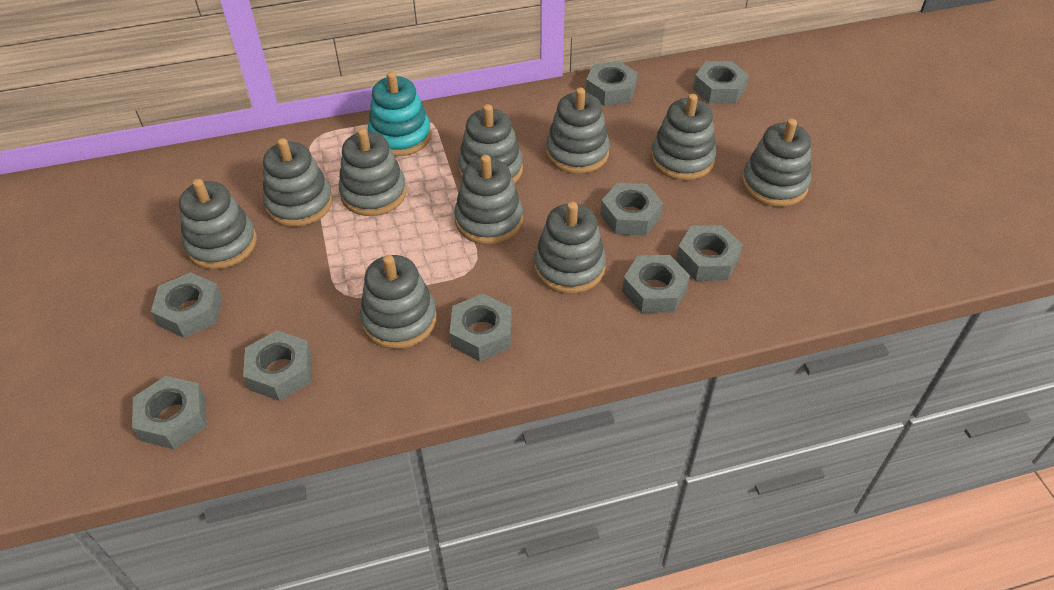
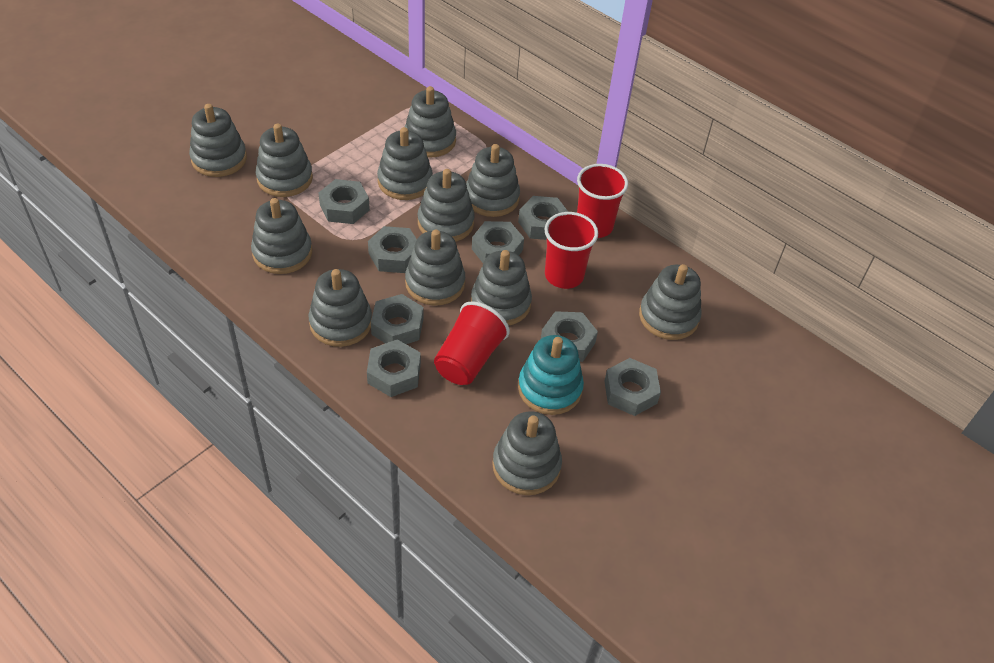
grey nut: [132,376,207,449] [151,272,222,338] [243,330,312,401] [450,294,512,361] [586,61,638,106] [600,183,663,236] [622,255,690,313] [676,225,743,281] [693,61,749,104] = 9 -> [319,179,370,224] [367,339,421,397] [368,226,417,273] [371,294,424,344] [472,221,524,263] [518,196,568,240] [541,311,598,362] [604,358,661,416] = 8
grey stacking toy: [179,179,257,269] [263,138,333,227] [339,128,407,216] [360,255,437,349] [454,155,523,244] [458,104,523,184] [534,202,606,294] [546,88,610,174] [651,94,717,180] [742,119,811,207] = 10 -> [189,104,247,177] [251,198,312,274] [256,124,313,197] [309,269,372,347] [377,127,433,200] [405,86,456,157] [405,230,465,306] [417,169,475,242] [466,144,520,217] [471,250,532,325] [492,411,562,495] [639,264,702,340] = 12
red cup: none = 0 -> [434,301,510,385] [545,212,598,289] [577,164,628,238] = 3

